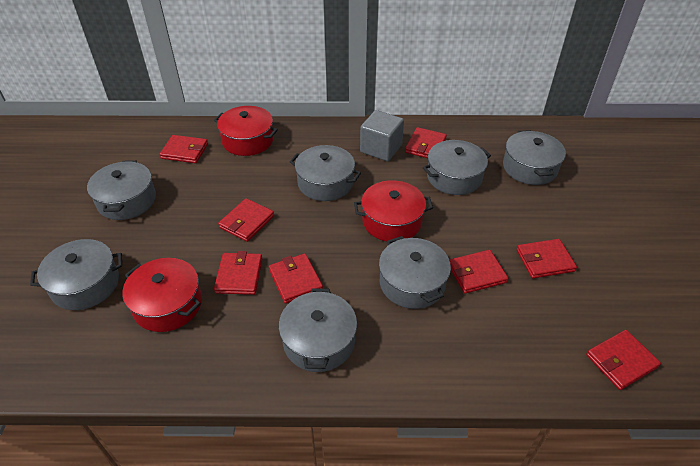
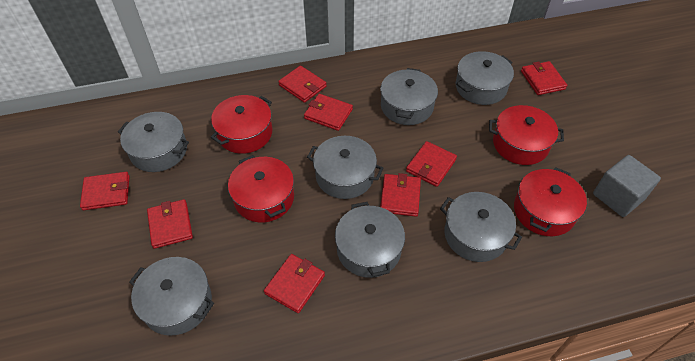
red pot: [122,258,202,332] [214,106,278,156] [354,180,433,241] = 3 -> [211,95,272,154] [228,155,294,222] [489,105,564,165] [514,167,587,236] = 4

